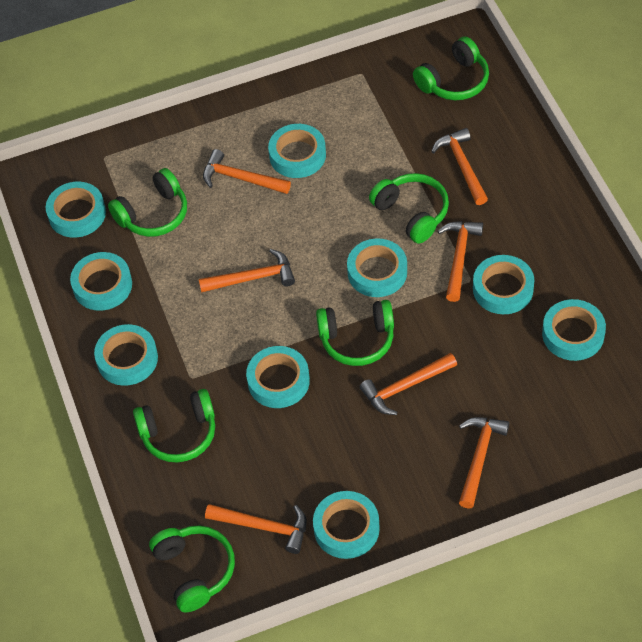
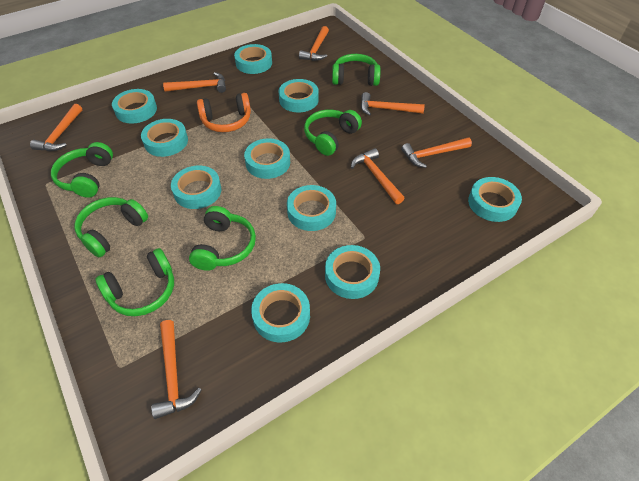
orange headphones: none = 0 -> [197,93,251,132] = 1
turquoise tape: [46,182,106,238] [70,252,132,311] [94,324,158,386] [246,346,310,408] [268,124,326,178] [313,491,380,559] [347,238,407,297] [473,255,534,314] [542,299,606,361] = 9 -> [112,89,157,124] [141,119,188,157] [171,166,221,209] [234,44,272,74] [244,138,290,179] [251,283,310,343] [279,79,319,112] [287,185,336,231] [325,245,380,299] [468,177,522,222] = 10

